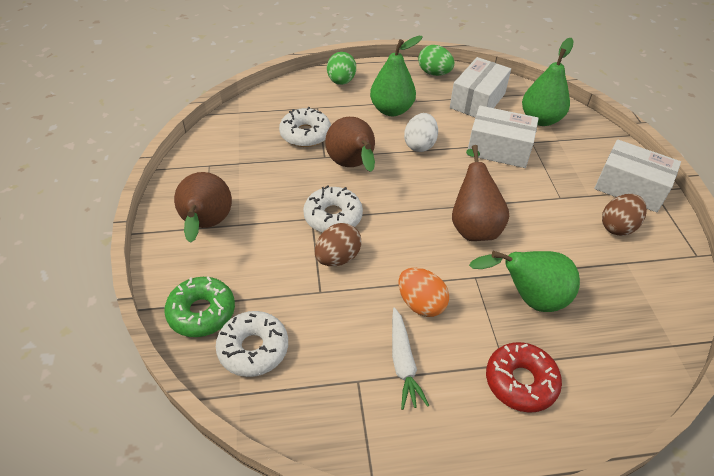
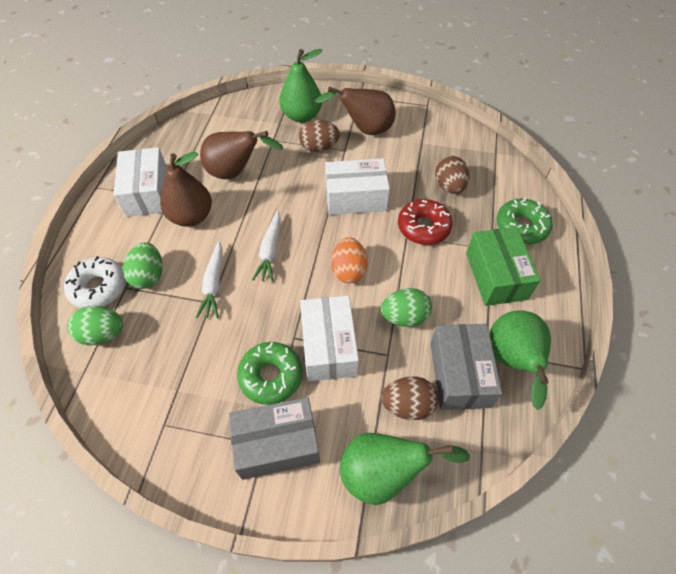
brown egg: [315,223,362,266] [602,194,647,236] = 2 -> [299,120,340,152] [381,376,439,420] [435,156,469,194] = 3
green box: none = 0 -> [466,227,540,306] = 1
green donut: [164,276,235,337] = 1 -> [237,342,303,405] [497,197,553,244] = 2
green egg: [327,52,356,85] [418,45,454,76] = 2 -> [67,306,123,346] [123,242,162,289] [381,288,432,327] = 3
grey box: none = 0 -> [229,397,320,480] [430,324,502,410] = 2
white carrot: [392,308,429,410] = 1 -> [196,241,223,318] [252,211,281,282] = 2
white donut: [216,311,288,377] [279,107,331,147] [303,185,363,233] = 3 -> [64,256,126,308] = 1
white egg: [404,113,438,152] = 1 -> none = 0

